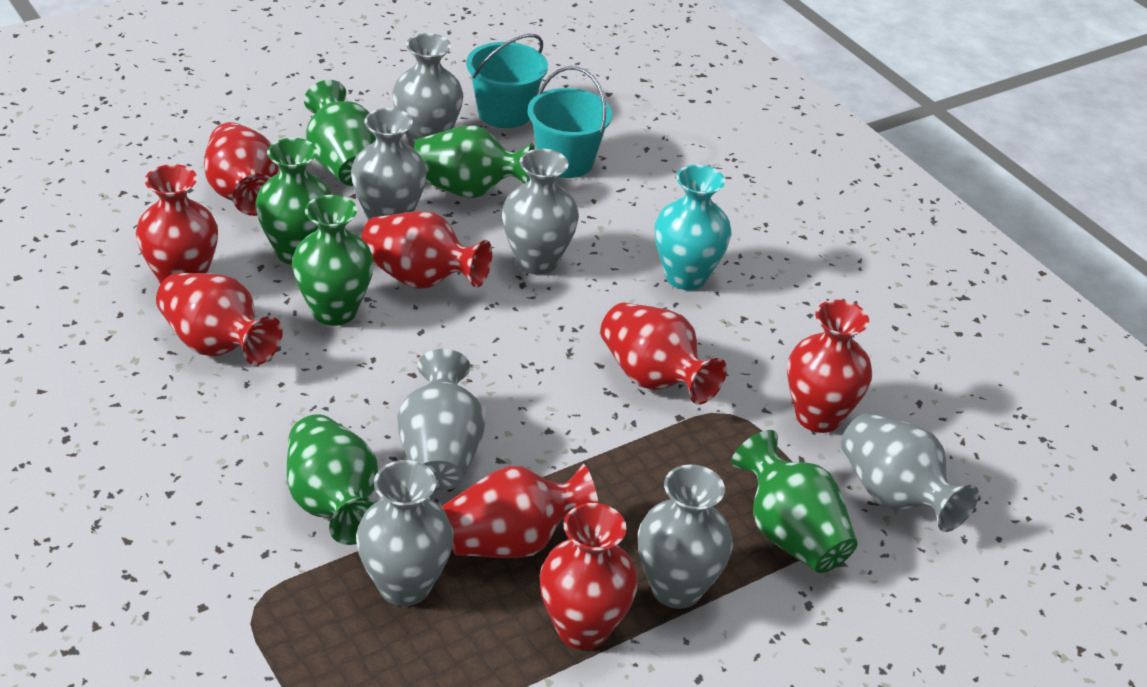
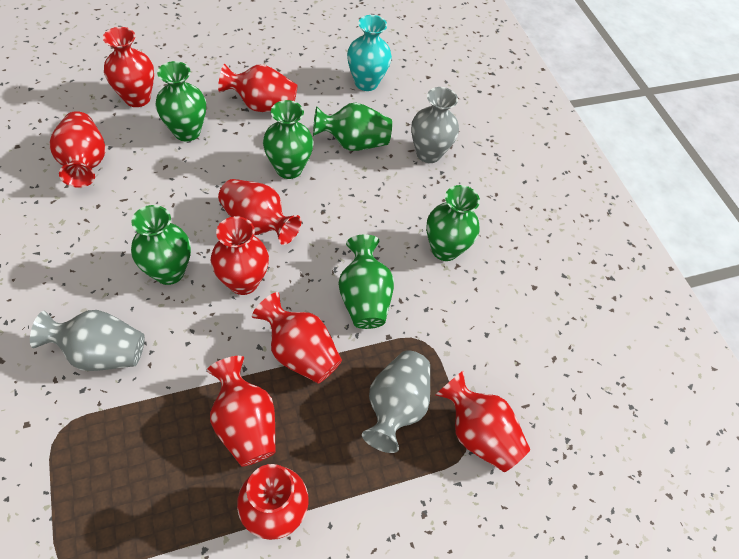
grey vase: [351,108,427,221] [356,460,454,606] [392,33,463,148] [397,349,485,491] [502,149,579,275] [638,464,733,609] [841,413,979,532] = 7 -> [30,310,145,371] [362,350,430,453] [411,87,459,163] = 3
red vase: [136,164,218,284] [156,272,283,365] [204,122,279,216] [361,211,492,289] [442,464,599,558] [540,503,638,650] [600,303,727,405] [787,300,872,433] = 8 -> [49,111,106,188] [103,27,154,107] [207,356,276,467] [210,216,269,295] [218,64,298,112] [218,179,301,245] [237,464,309,540] [252,292,342,384] [436,370,530,472] = 9
turquoise bucket: [466,34,548,128] [528,67,612,178] = 2 -> none = 0

